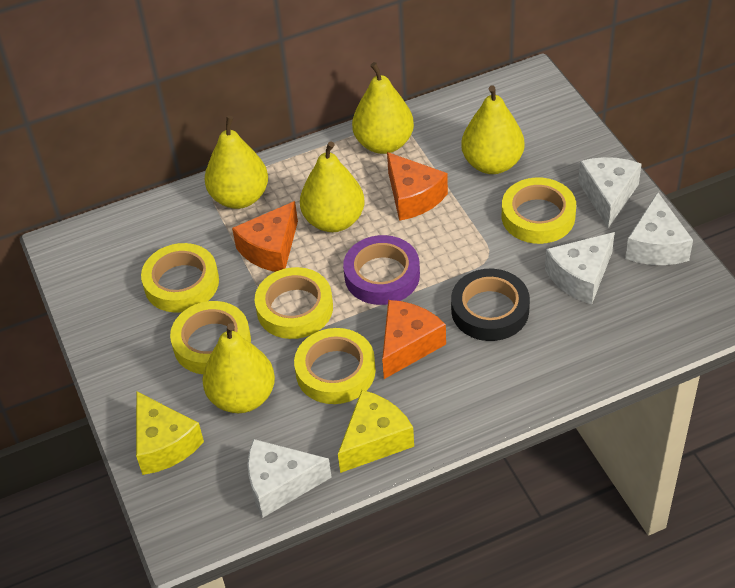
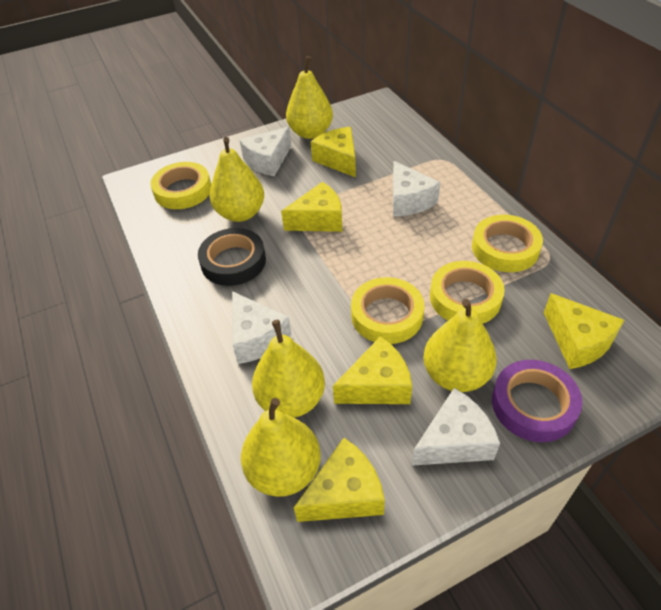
orange cheese: [232,201,298,272] [382,300,446,379] [387,152,448,221] = 3 -> none = 0
yellow cheese: [136,391,204,475] [338,390,414,473] = 2 -> [281,182,342,232] [294,438,385,522] [311,127,356,177] [333,336,412,404] [544,293,624,369] = 5
yellow tape: [141,243,219,312] [170,301,251,374] [255,267,333,339] [294,328,376,404] [502,178,576,244] = 5 -> [150,162,211,209] [351,277,424,344] [430,261,505,324] [472,215,543,272] = 4

